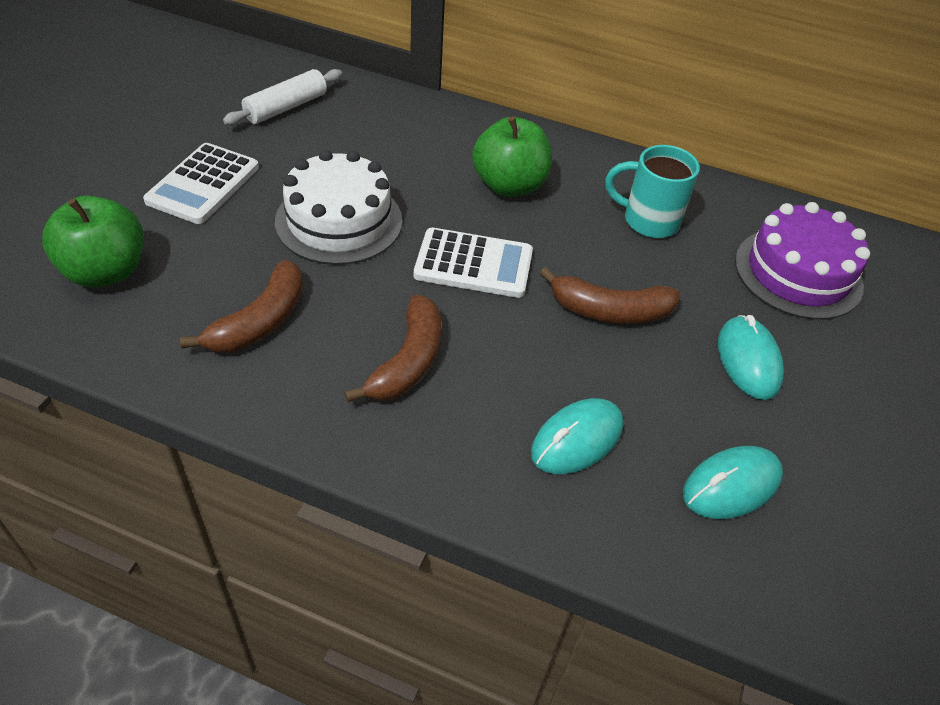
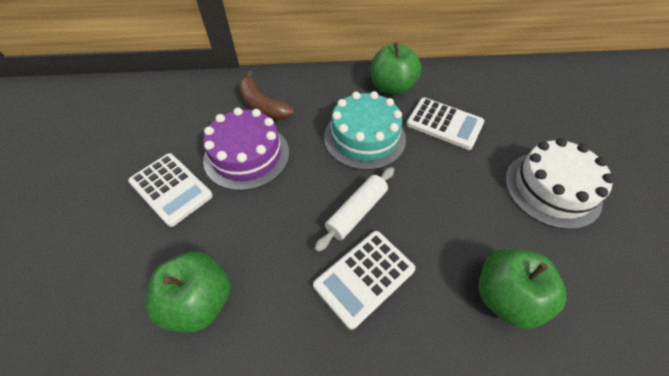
brown banana: [180,259,303,353] [344,295,441,403] [540,267,680,324] = 3 -> [239,71,294,120] = 1
green apple: [42,196,143,287] [472,116,552,197] = 2 -> [146,251,231,332] [371,42,422,95] [479,248,567,329] = 3
turquoise cake: none = 0 -> [324,91,406,170] = 1
turquoise mouse: [531,398,624,474] [683,446,783,519] [718,315,784,400] = 3 -> none = 0
turquoise mug: [605,145,700,238] = 1 -> none = 0
white calculator: [143,143,259,224] [414,228,533,298] = 2 -> [128,153,213,227] [313,231,415,330] [406,98,485,150] = 3

